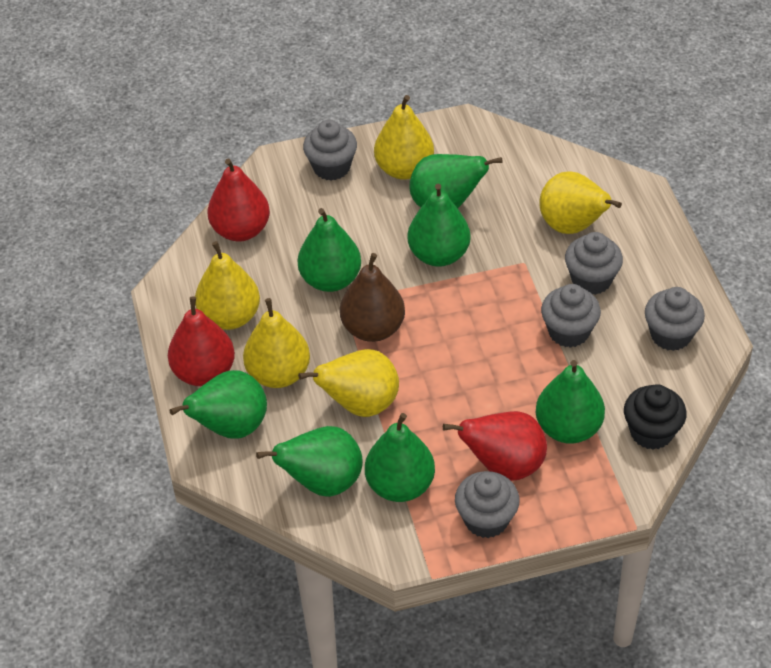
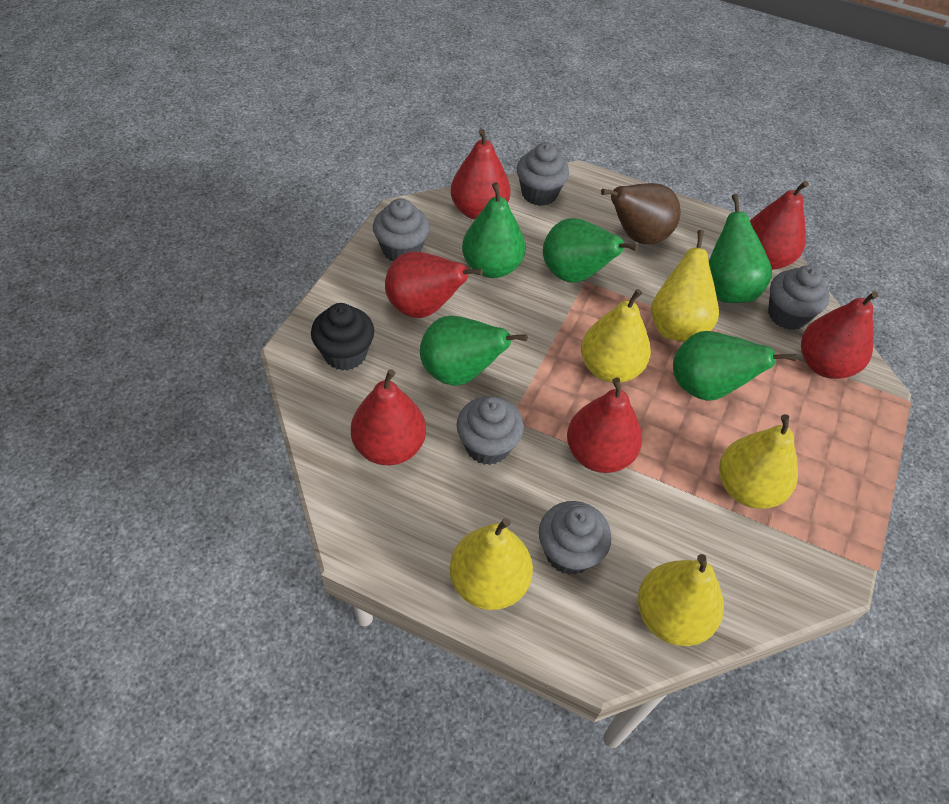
green pear: [169,370,267,439] [256,426,363,497] [298,208,361,292] [365,413,435,502] [407,184,471,267] [410,154,503,208] [536,360,605,444] = 7 -> [420,316,527,386] [462,182,525,278] [543,218,638,283] [673,331,796,401] [709,194,772,303] = 5
red pear: [168,296,235,386] [208,158,270,242] [443,411,547,481] = 3 -> [351,369,426,465] [385,251,483,318] [451,129,511,220] [567,378,642,473] [750,181,809,270] [801,291,879,379] = 6

